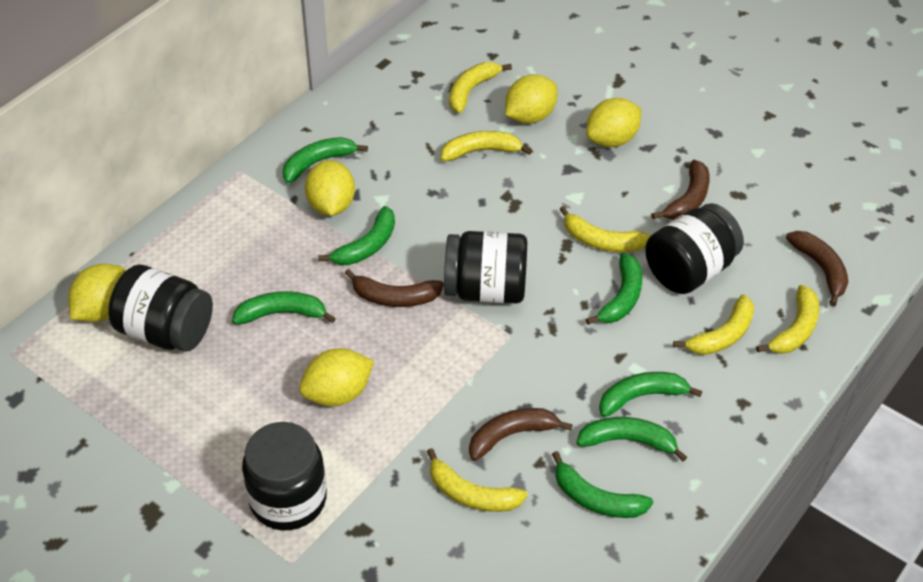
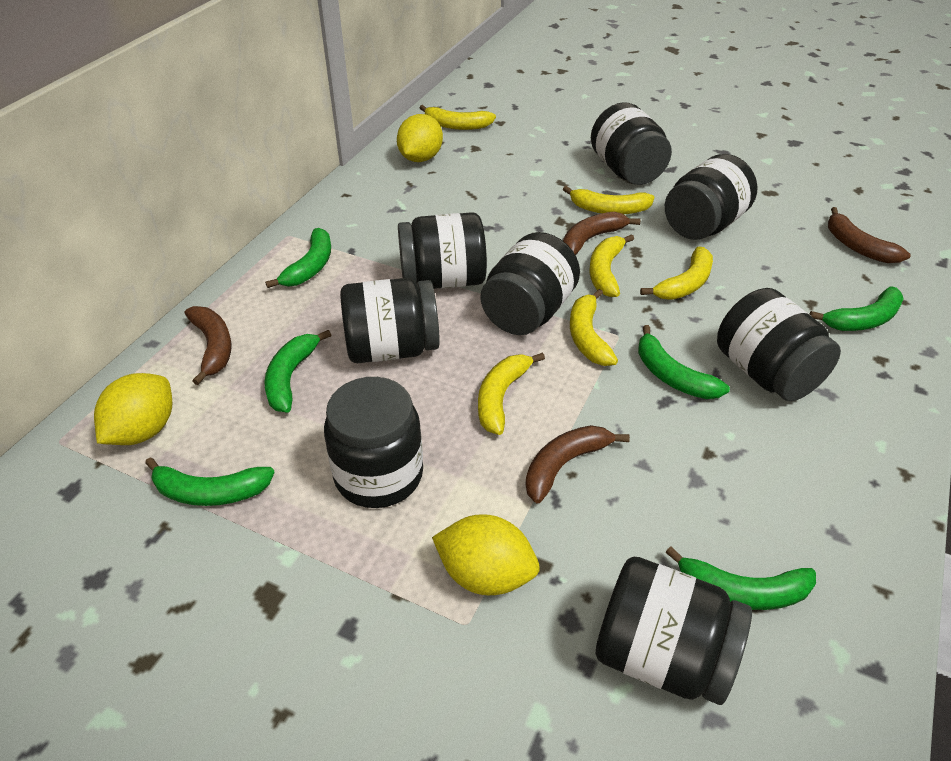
black jar: [108,265,213,352] [242,422,327,531] [444,231,527,304] [645,203,744,294] = 4 -> [324,377,423,508] [340,278,440,363] [398,212,487,289] [481,232,580,335] [591,102,672,185] [596,557,752,705] [665,154,758,240] [717,288,841,401] = 8
green banana: [232,291,336,325] [282,137,368,183] [318,206,395,265] [552,451,653,518] [576,417,687,461] [586,253,643,325] [599,372,702,417] = 7 -> [145,457,275,506] [264,330,331,413] [265,228,331,288] [638,325,730,399] [666,546,816,610] [810,286,904,331] = 6
yellow lemon: [68,264,126,322] [299,348,374,406] [305,160,355,216] [505,74,557,124] [586,98,641,147] = 5 -> [94,373,172,445] [397,114,443,162] [432,514,539,595] = 3

